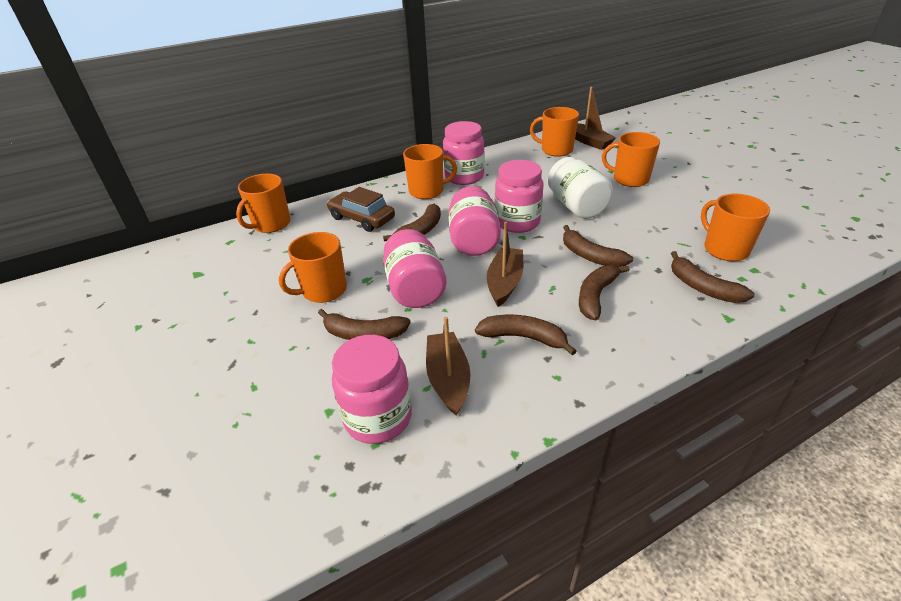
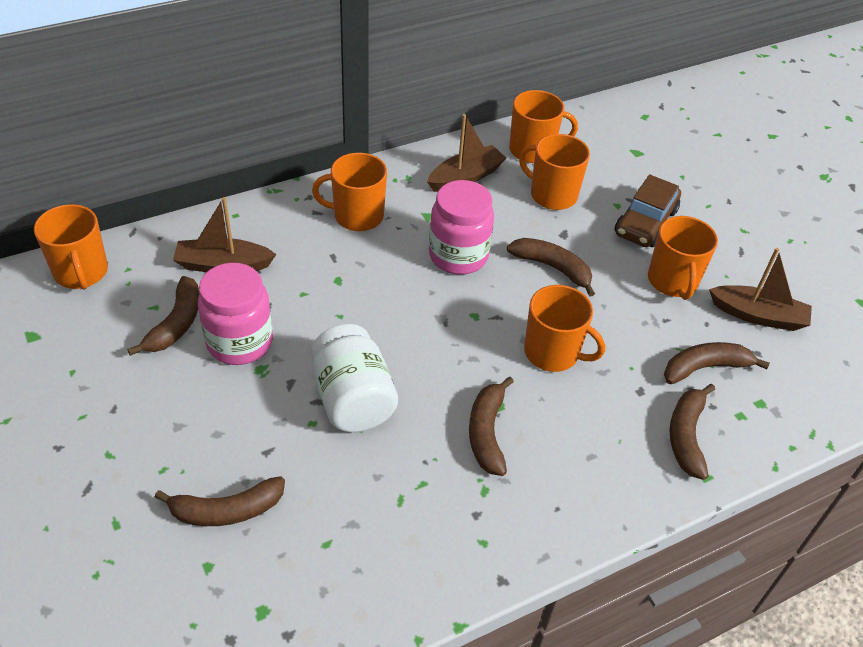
pink jar: [332,335,412,444] [383,229,446,308] [443,121,485,185] [448,186,501,256] [495,160,544,233] = 5 -> [198,263,273,365] [429,180,494,275] = 2

